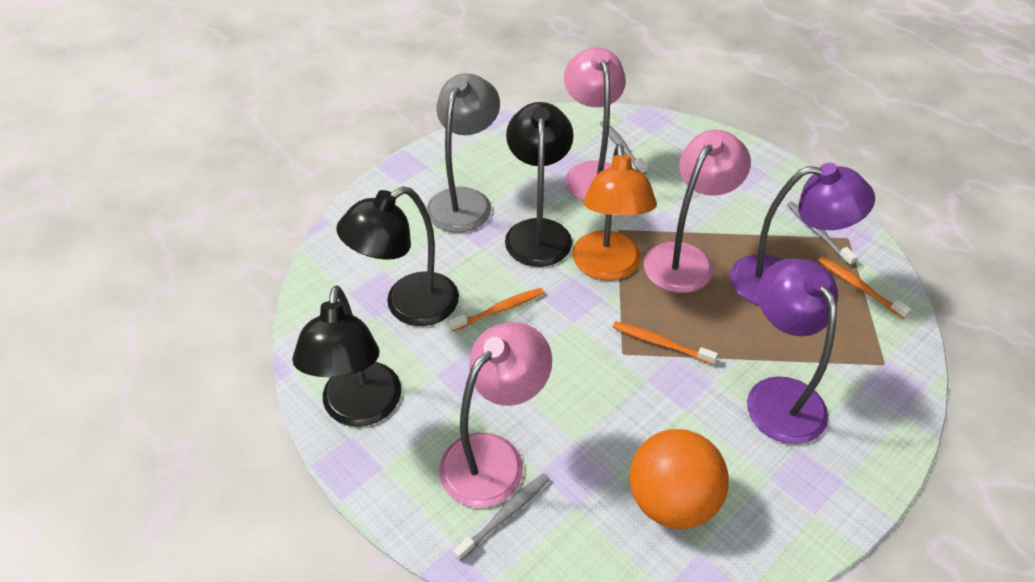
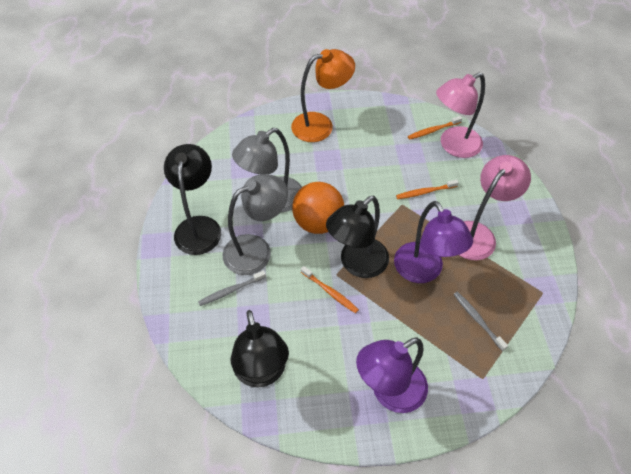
grey lamp: [427,73,500,233] = 1 -> [223,174,288,275] [232,128,302,212] = 2
grey toothbrush: [453,473,550,561] [600,121,648,174] [787,202,858,266] = 3 -> [198,270,266,306] [453,291,508,351] = 2
pink lamp: [439,322,552,508] [564,47,626,201] [643,130,751,293] = 3 -> [436,72,485,158] [459,155,531,260] = 2

